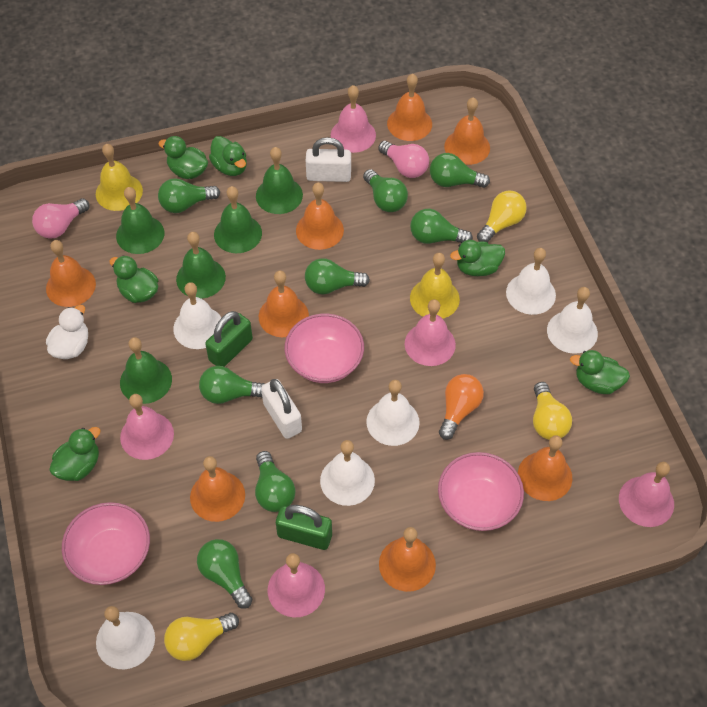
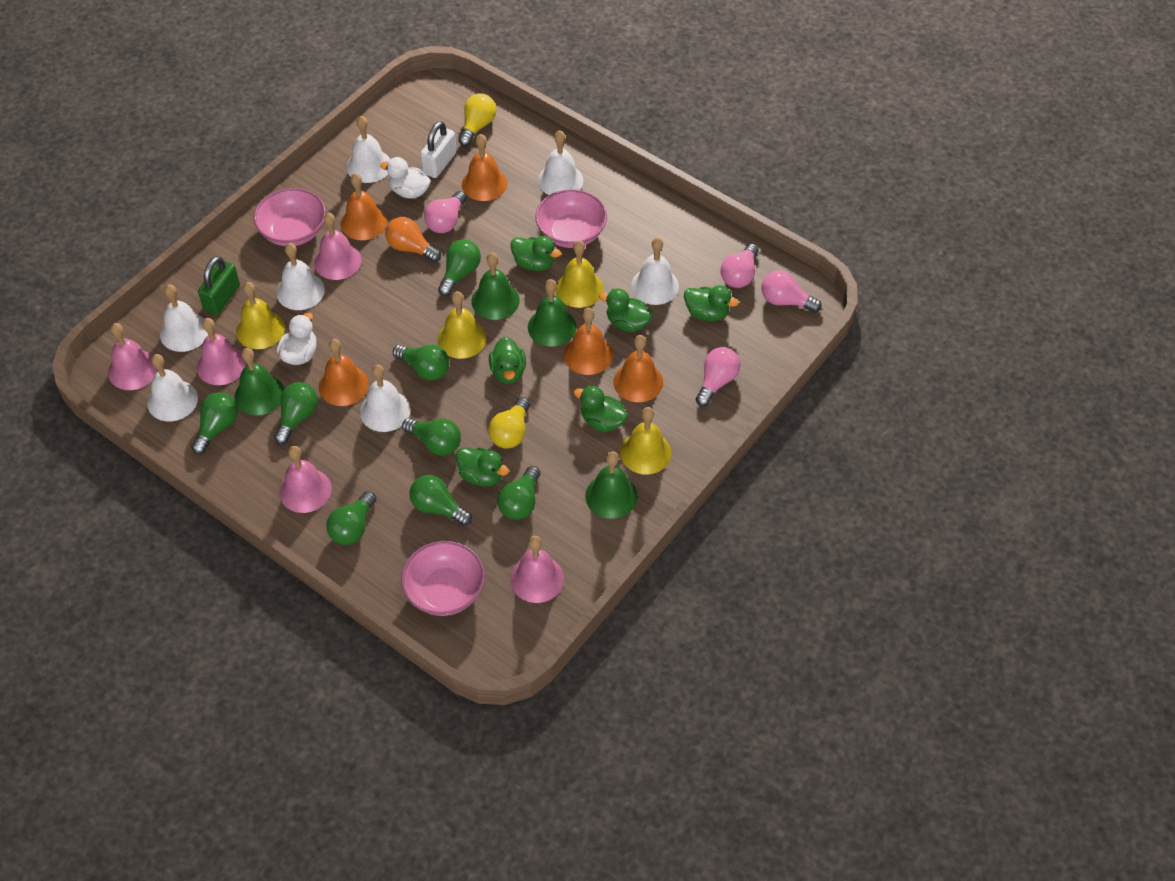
green bell: [116,187,164,254] [120,337,172,404] [176,232,226,299] [214,186,262,253] [256,147,303,214] = 5 -> [234,348,284,415] [472,253,520,320] [528,279,576,347] [585,451,638,519] = 4
green padlock: [205,311,253,367] [276,505,332,550] = 2 -> [198,256,240,315] = 1
orange bell: [46,240,96,307] [190,456,245,522] [259,271,309,337] [296,183,344,250] [379,527,436,592] [387,74,432,141] [444,97,490,165] [518,435,572,501] = 8 -> [319,339,369,406] [341,173,387,240] [462,134,507,201] [564,307,613,375] [613,335,663,402] = 5
pink light bulb: [32,198,89,239] [378,141,429,178] = 2 -> [424,191,467,233] [696,347,740,407] [721,243,758,288] [761,270,822,313] = 4
white bell: [96,606,155,669] [173,282,222,349] [320,440,375,506] [366,380,420,446] [506,248,556,315] [547,287,598,354] = 6 -> [147,354,198,421] [160,284,208,352] [276,243,325,310] [346,116,390,183] [360,365,411,432] [538,130,583,195] [631,238,679,305] = 7
white duck: [46,305,88,359] = 1 -> [277,313,317,365] [380,157,431,199] = 2
white padlock: [261,379,302,439] [306,137,351,182] = 2 -> [420,121,457,178] = 1
yellow bell: [96,144,143,211] [410,253,460,319] = 2 -> [236,282,285,349] [438,291,486,359] [556,240,603,308] [620,407,671,475] = 4
yellow light bulb: [164,613,239,661] [477,191,527,242] [533,382,572,440] = 3 -> [459,93,496,146] [488,397,530,448] = 2

